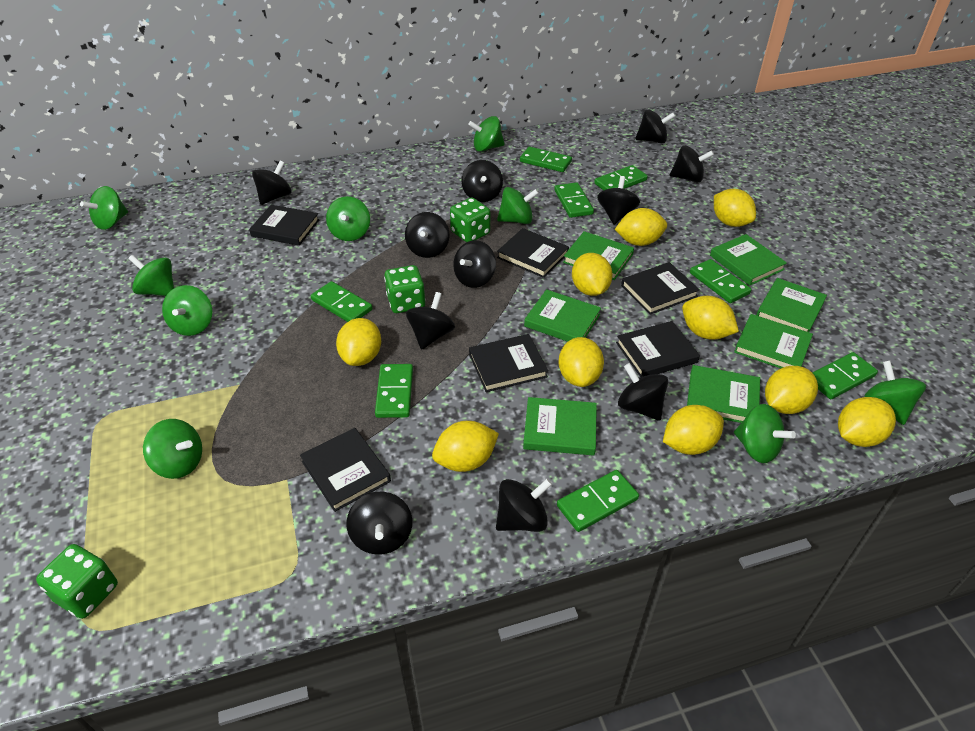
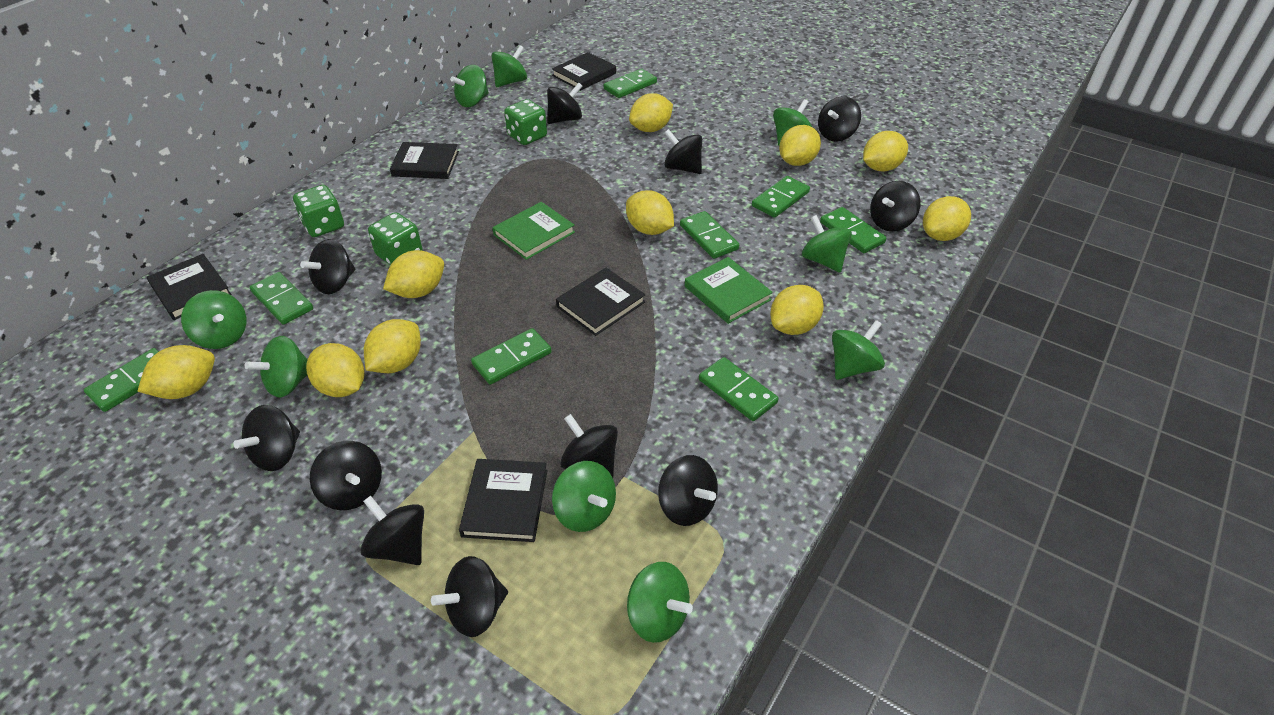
black book: [249,205,319,246] [300,428,391,512] [469,334,548,392] [497,228,569,278] [616,321,700,378] [621,262,700,315] = 6 -> [147,254,232,320] [390,142,459,179] [459,459,547,542] [552,52,616,91] [556,268,646,336] = 5
green book: [523,397,597,456] [524,289,601,342] [563,231,634,280] [687,365,760,423] [710,234,787,286] [734,314,813,368] [756,278,827,332] = 7 -> [492,202,575,260] [685,257,773,324] = 2

